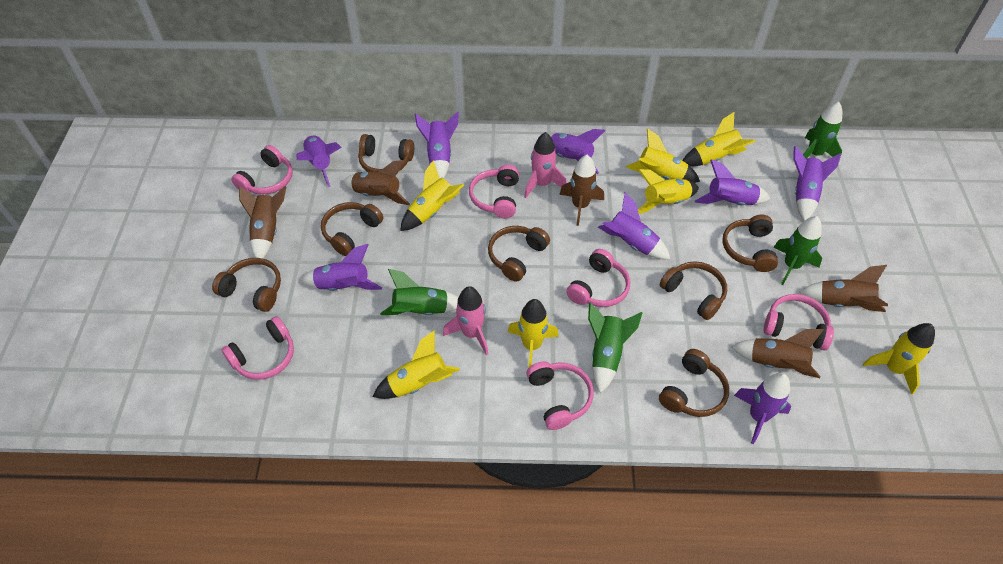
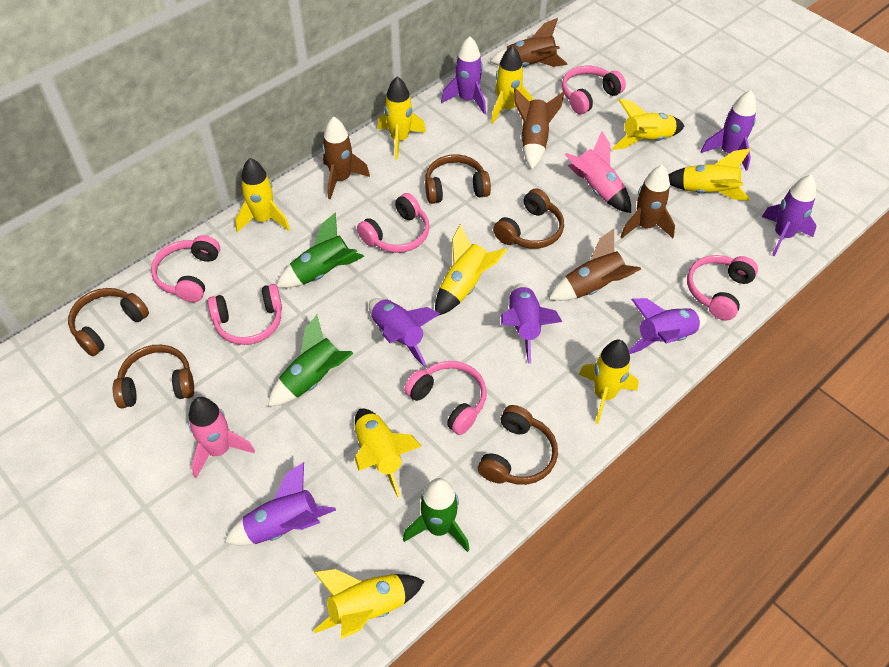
brown headphones: [212,258,281,312] [321,202,383,256] [358,134,414,172] [488,226,550,282] [659,349,729,417] [660,261,727,320] [722,215,778,272] = 7 -> [68,288,149,356] [113,345,194,408] [425,154,491,204] [478,405,558,485] [493,188,564,249] = 5
green rocket: [380,269,458,315] [588,303,642,393] [773,216,822,285] [803,102,842,161] = 4 -> [268,315,353,406] [277,213,364,288] [403,478,470,552] = 3
purple rocket: [297,135,342,187] [301,244,382,291] [415,111,459,178] [549,129,605,174] [598,192,670,259] [695,159,771,205] [734,373,791,444] [793,146,841,221] = 8 -> [225,462,336,545] [369,298,440,367] [441,36,486,114] [501,283,562,364] [629,298,708,354] [700,90,756,171] [762,175,817,256] = 7
yellow rocket: [373,330,460,399] [400,160,464,231] [508,299,559,367] [626,128,700,183] [638,169,699,214] [683,112,756,167] [863,323,935,394] = 7 -> [235,158,290,233] [314,569,424,639] [355,408,421,497] [377,76,426,159] [435,224,507,316] [491,45,534,124] [578,340,639,424] [612,99,684,150] [669,149,750,201] = 9

